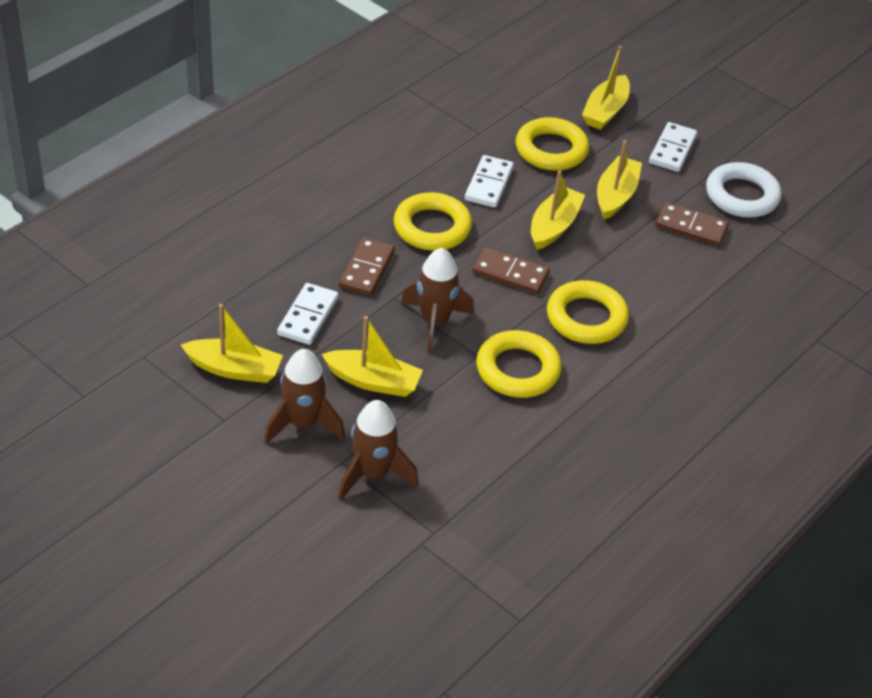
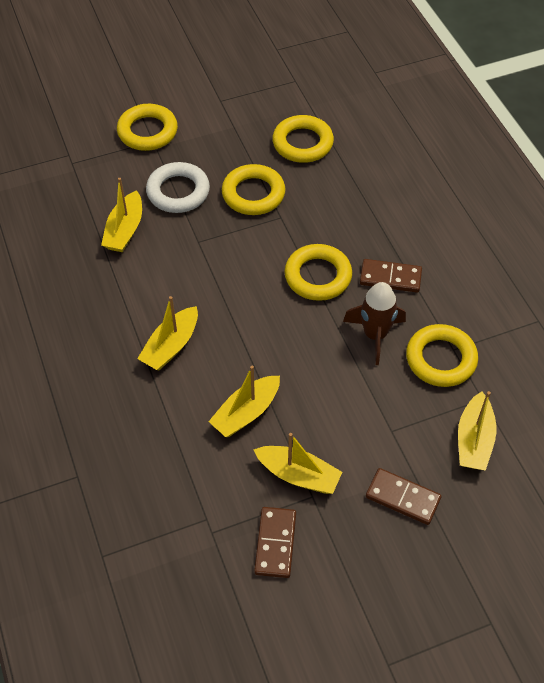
brown rocket: [264,349,345,444] [338,400,418,500] [401,248,474,353] = 3 -> [343,282,406,365] = 1
white domino: [277,283,339,345] [465,155,514,208] [649,122,697,172] = 3 -> none = 0
yellow ring: [394,192,472,251] [476,330,562,398] [516,117,589,171] [547,280,629,344] = 4 -> [117,104,178,151] [222,164,285,215] [272,115,334,163] [284,244,352,301] [406,324,478,387] = 5

